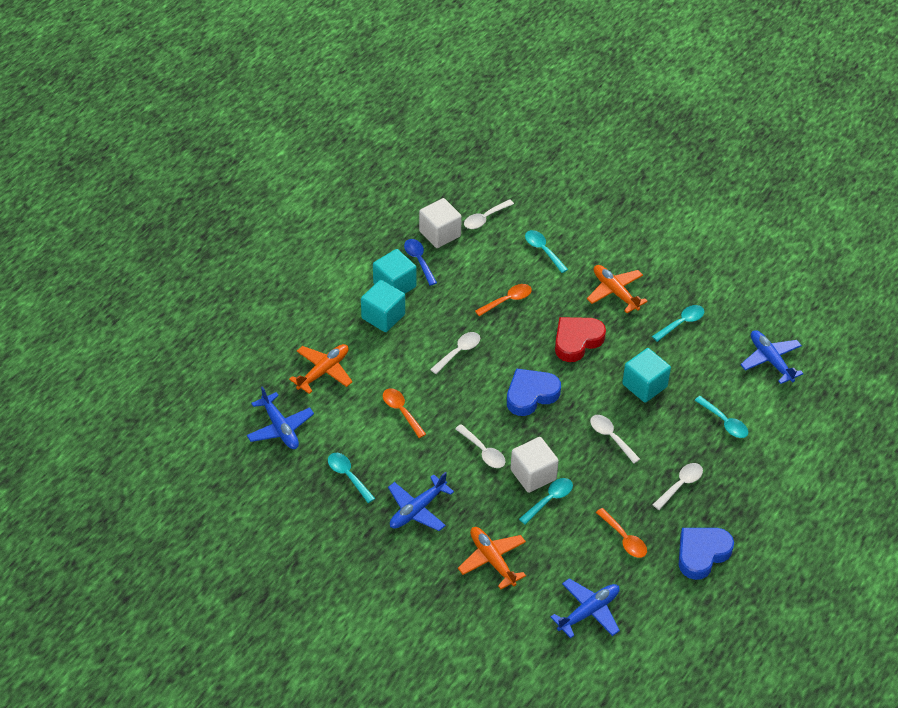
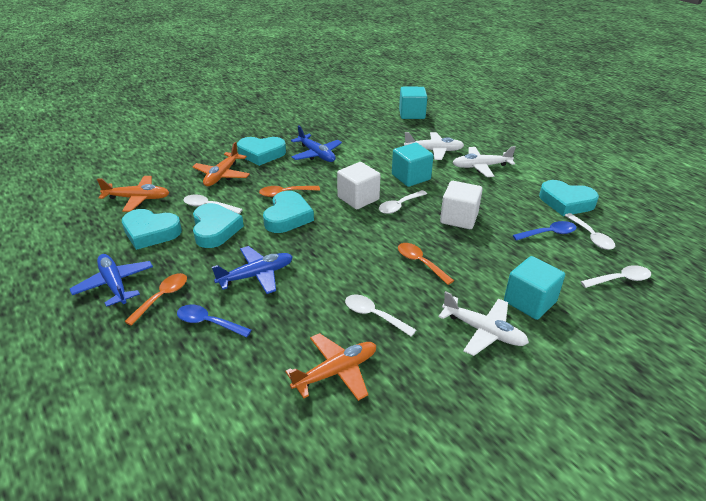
blue heart: [507,368,561,416] [679,528,734,580] = 2 -> none = 0
blue plane: [247,386,314,449] [388,472,454,531] [551,579,620,638] [740,330,804,384] = 4 -> [70,254,153,307] [212,246,293,294] [291,125,342,162] = 3
blue spoon: [404,239,437,286] = 1 -> [177,305,252,337] [513,221,576,241] = 2
red heart: [555,317,606,362] = 1 -> none = 0
turquoise heart: none = 0 -> [122,209,182,250] [193,203,244,248] [237,137,286,166] [263,191,314,233] [539,180,599,216] = 5
turquoise spoon: [328,453,375,503] [519,478,573,525] [525,230,568,273] [652,305,704,342] [694,396,748,438] = 5 -> none = 0
white plane: none = 0 -> [404,132,464,160] [438,291,529,356] [452,146,516,177] = 3

